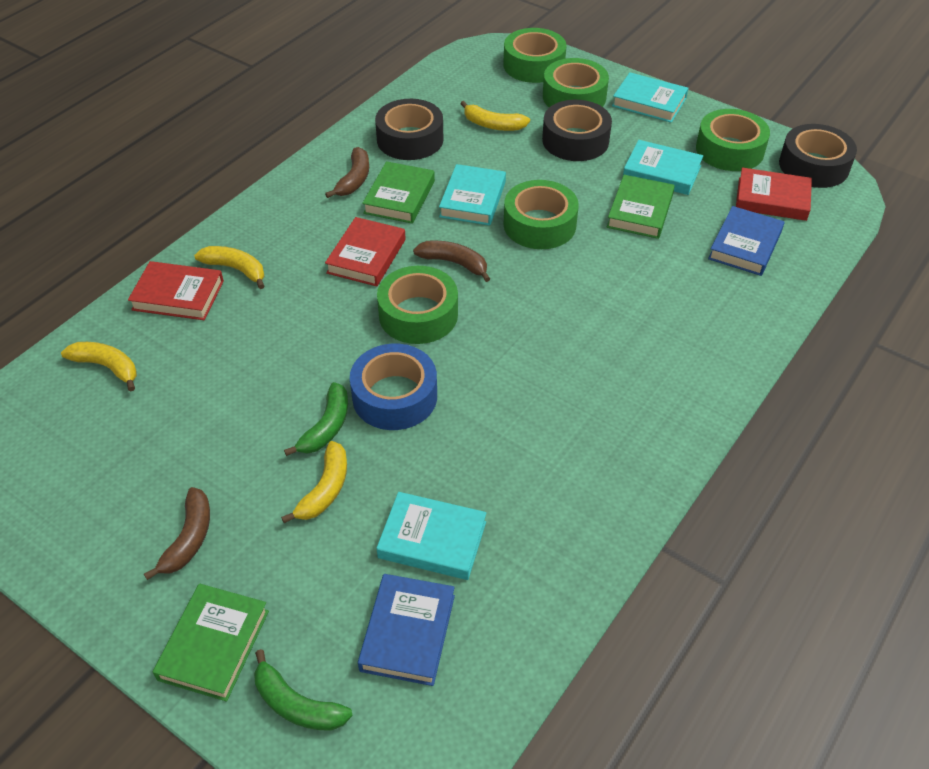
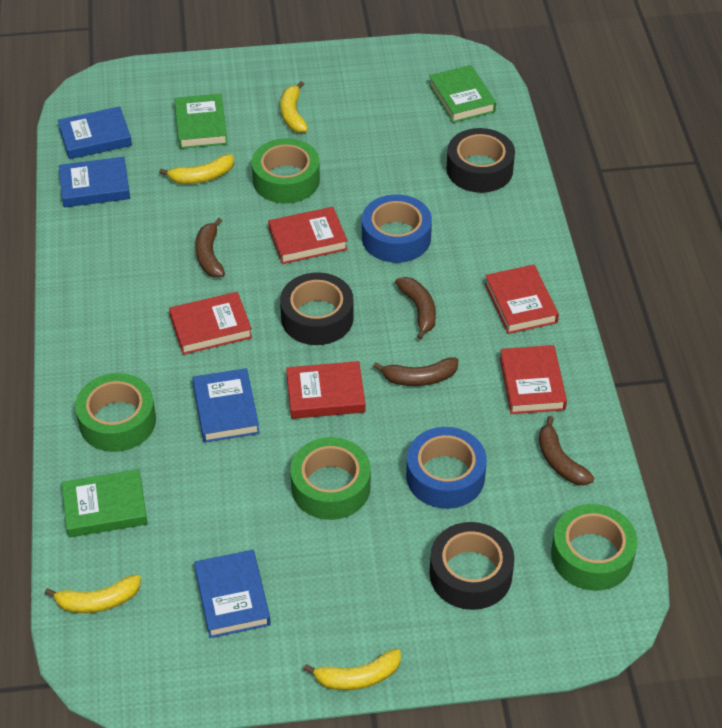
blue book: [358,574,455,686] [708,206,784,276] = 2 -> [58,106,132,159] [59,157,130,207] [192,368,259,443] [194,550,271,638] = 4
blue tape: [350,344,437,430] = 1 -> [362,194,432,263] [406,427,487,509] = 2
brown banana: [144,487,210,580] [325,147,369,198] [413,240,490,282] = 3 -> [195,218,225,278] [373,358,458,386] [395,277,436,340] [539,416,594,485] = 4
green banana: [254,649,353,731] [284,382,348,456] = 2 -> none = 0
green tape: [377,266,458,344] [503,28,566,83] [504,180,579,249] [543,58,609,107] [696,109,770,171] = 5 -> [75,373,156,452] [252,138,320,204] [290,437,371,520] [551,504,637,591] = 4
red book: [128,261,224,320] [325,217,406,287] [736,167,812,221] = 3 -> [169,292,252,355] [268,207,348,264] [286,361,365,419] [485,265,559,334] [500,345,567,414] = 5
turquoise book: [376,492,486,580] [439,164,506,226] [612,72,688,123] [623,140,703,195] = 4 -> none = 0

